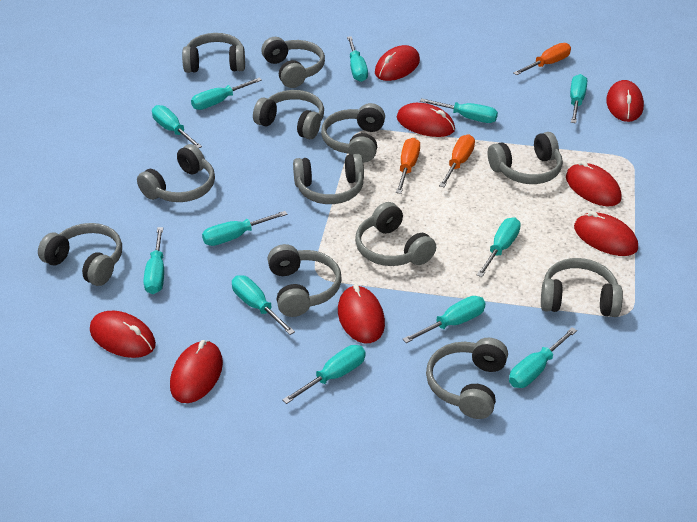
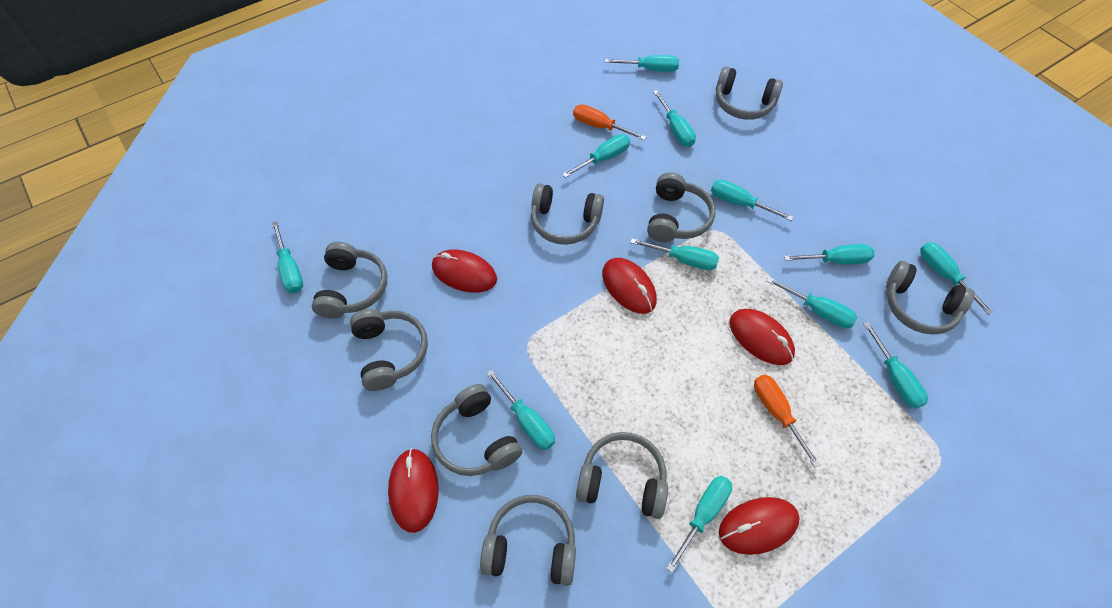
grey headphones: [38,223,122,286] [137,144,215,202] [182,33,245,73] [253,90,324,139] [261,37,325,88] [267,244,342,317] [293,154,364,204] [321,103,385,162] [355,202,436,266] [426,338,508,419] [488,132,563,184] [541,258,623,317] = 12 -> [312,242,387,319] [350,309,428,391] [431,384,522,476] [480,495,576,586] [531,183,604,245] [576,432,668,519] [647,172,715,242] [716,66,783,120] [886,261,975,335] = 9
orange screwdriver: [396,138,420,194] [439,134,475,187] [513,43,571,75] = 3 -> [573,105,646,140] [754,375,821,468] = 2
red mouse: [90,311,156,358] [170,340,223,403] [338,284,385,343] [375,45,420,81] [397,103,455,137] [566,161,622,206] [574,211,638,256] [606,80,644,122] = 8 -> [388,448,439,533] [432,249,497,293] [602,258,657,314] [719,497,800,555] [729,309,795,365] = 5

